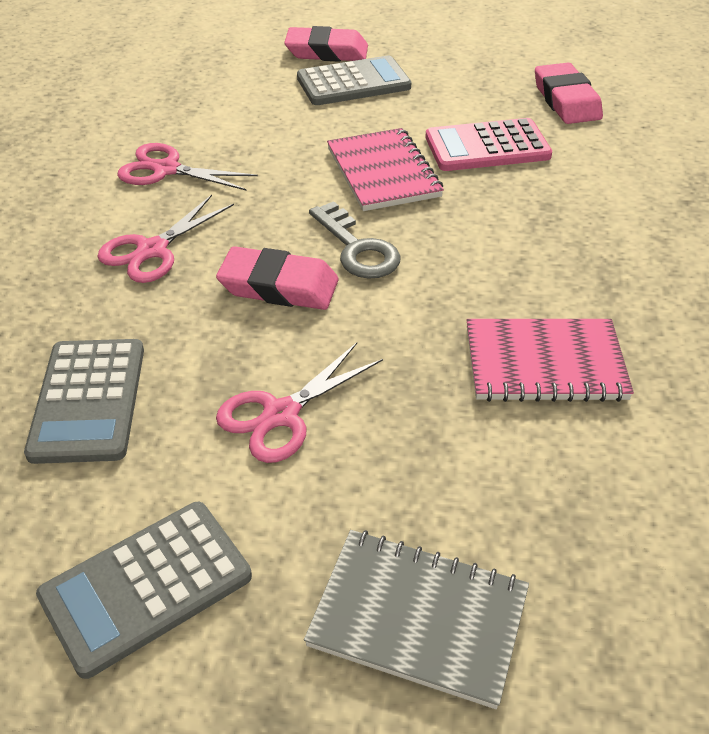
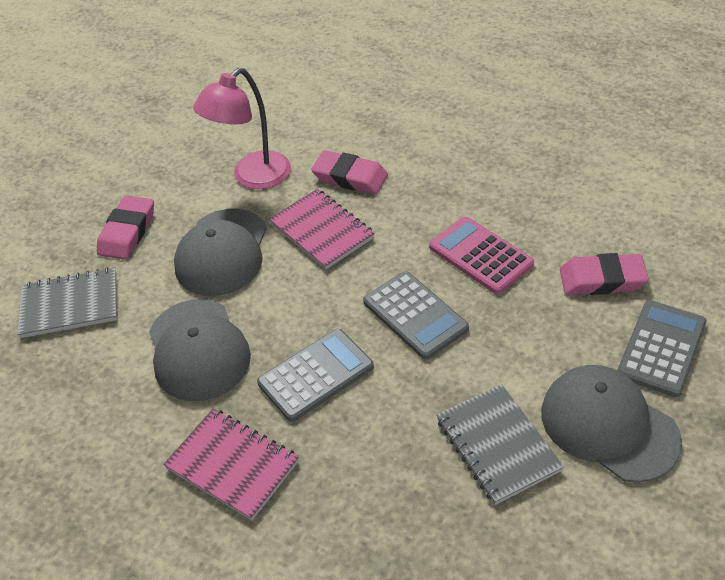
grey cap: none = 0 -> [149,299,251,401] [174,209,267,296] [541,365,682,483] = 3
grey key: [309,201,401,279] = 1 -> none = 0
grey notebook: [304,530,529,709] = 1 -> [17,267,117,338] [436,384,564,505] = 2
pink lamp: none = 0 -> [193,68,291,189] = 1
pink scissors: [97,195,234,283] [118,143,258,191] [216,343,383,463] = 3 -> none = 0

